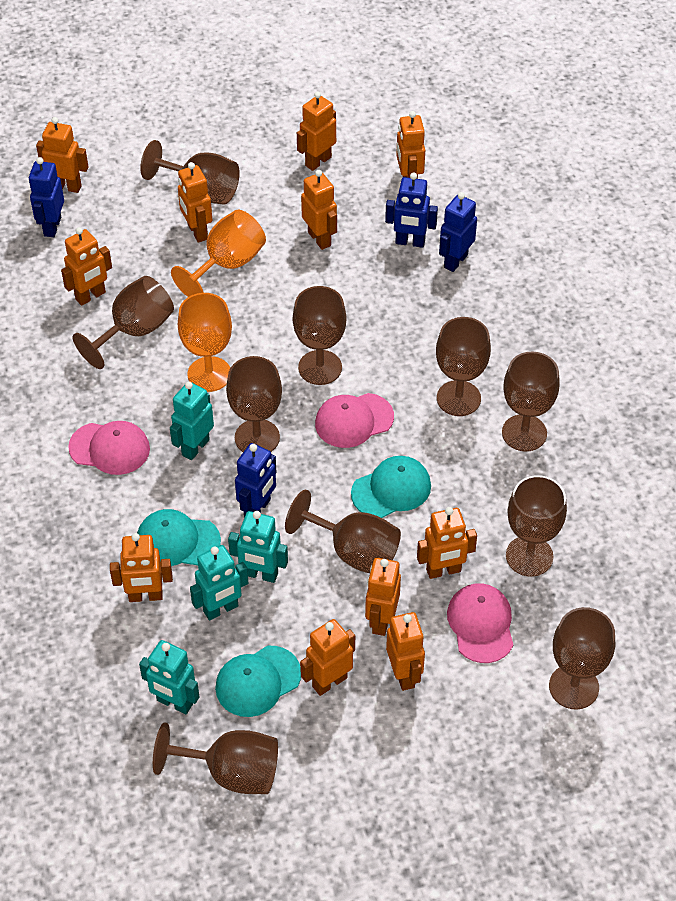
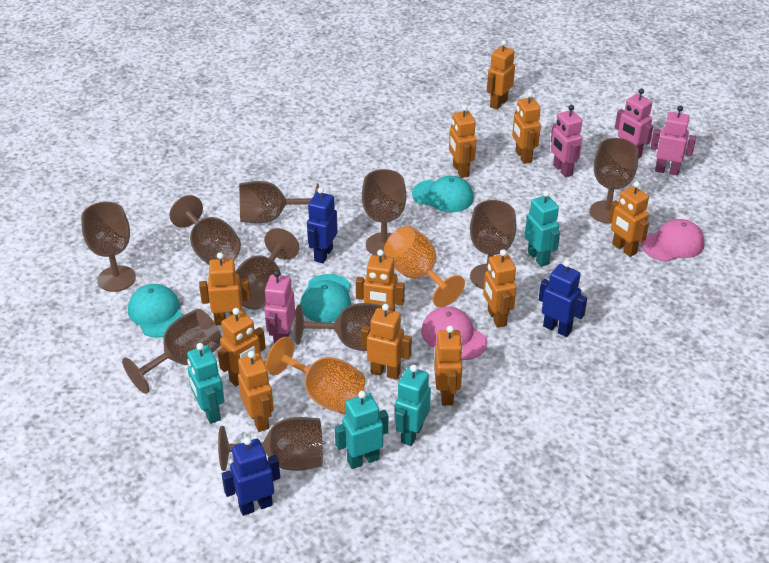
blue robot: [29,157,64,237] [235,443,276,518] [385,173,438,248] [439,192,477,272] = 4 -> [222,437,280,516] [307,187,338,263] [539,260,587,337] = 3
pink cap: [68,421,150,475] [315,393,394,448] [447,583,513,663] = 3 -> [421,306,487,360] [641,219,705,262] = 2
pink robot: none = 0 -> [264,270,295,343] [551,105,583,177] [615,88,653,159] [650,106,696,176] = 4

